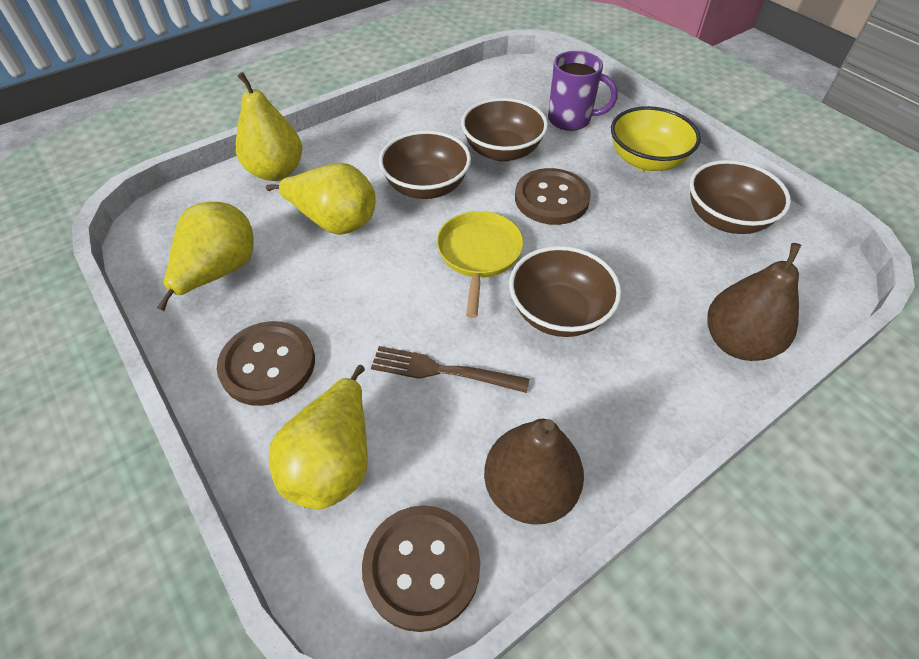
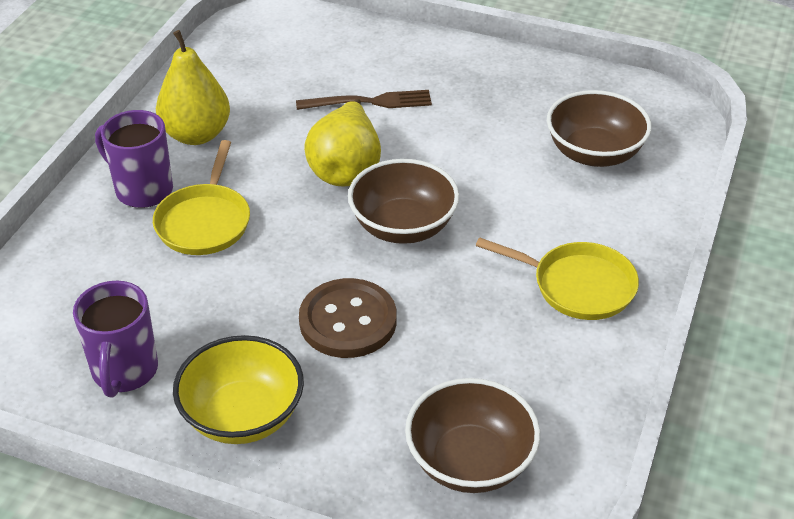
brown bowl: [379,130,471,199] [461,98,548,161] [509,246,621,337] [689,160,791,234] = 4 -> [348,159,459,244] [405,378,540,493] [547,90,652,167] = 3
brown button: [217,321,315,406] [362,505,480,632] [515,168,591,225] = 3 -> [299,278,397,358] = 1
brown pear: [484,419,584,525] [708,243,801,361] = 2 -> none = 0
purple mug: [548,51,618,131] = 1 -> [73,281,158,397] [95,110,173,208] = 2
yellow pan: [437,211,523,318] = 1 -> [153,140,250,255] [476,237,639,320] = 2
yellow pear: [157,202,254,311] [236,72,302,181] [266,163,376,235] [268,365,368,510] = 4 -> [156,30,230,145] [304,99,381,187] = 2

